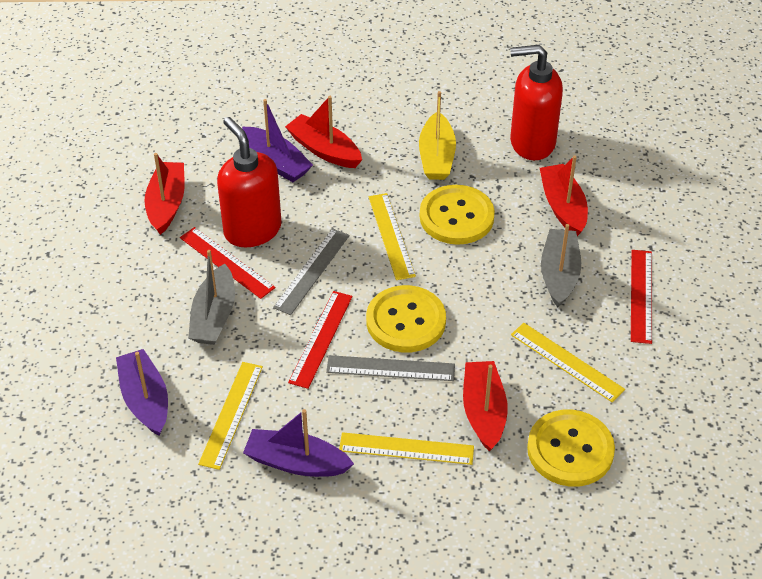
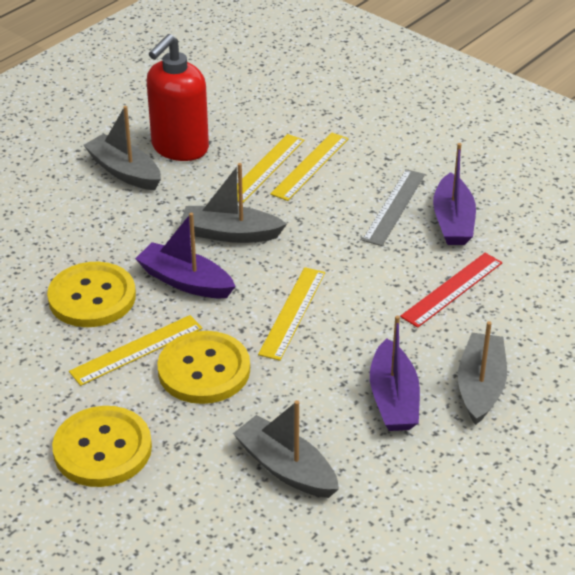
grey boat: [188,250,235,345] [541,224,581,307] = 2 -> [83,106,161,190] [180,163,287,243] [233,400,339,498] [458,321,507,425] = 4
grey ruler: [273,228,350,315] [326,355,455,381] = 2 -> [362,169,425,246] = 1
red boat: [144,153,184,235] [285,96,362,168] [463,361,508,451] [540,155,588,236] = 4 -> none = 0
red ruler: [180,227,275,299] [288,291,353,389] [631,250,652,344] = 3 -> [400,253,502,328] = 1
red soap dispenser: [217,117,282,247] [510,45,563,160] = 2 -> [147,34,209,161] = 1
yellow boat: [419,91,456,180] = 1 -> none = 0

